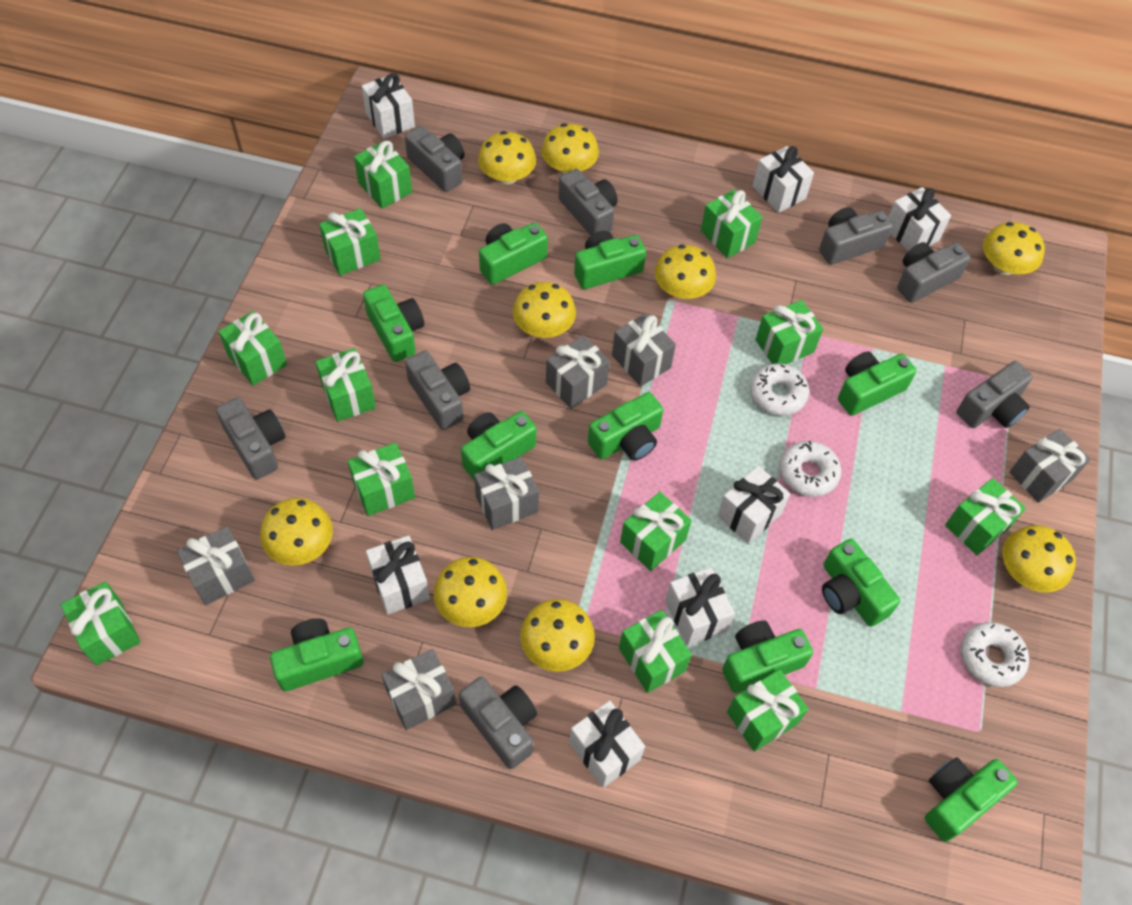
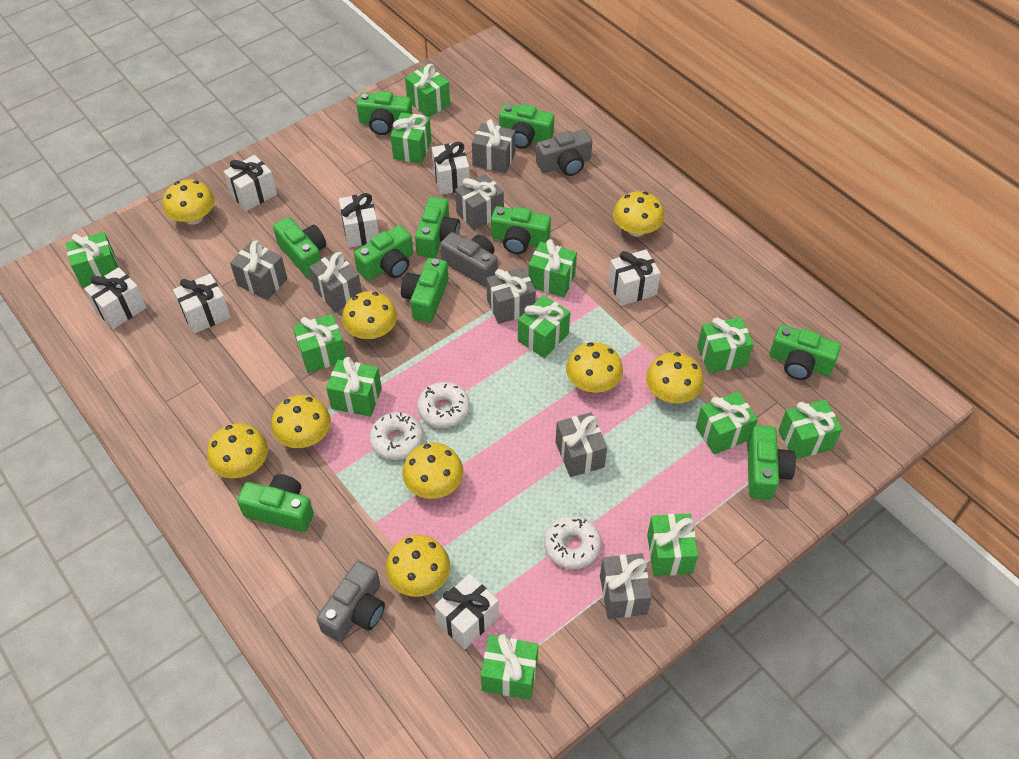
grey camera: [216,397,285,479] [405,126,464,192] [405,350,470,430] [459,676,537,769] [559,169,617,235] [819,207,893,265] [897,242,971,303] [956,361,1033,428] = 8 -> [317,561,385,642] [440,232,498,287] [536,129,592,176] = 3
grey gift: [177,526,255,605] [382,649,456,730] [474,457,539,530] [546,335,610,409] [612,313,676,387] [1009,429,1091,503] = 6 -> [230,240,288,300] [309,252,362,312] [455,174,504,230] [472,119,515,173] [486,267,536,324] [555,412,607,477] [600,553,652,619] = 7

